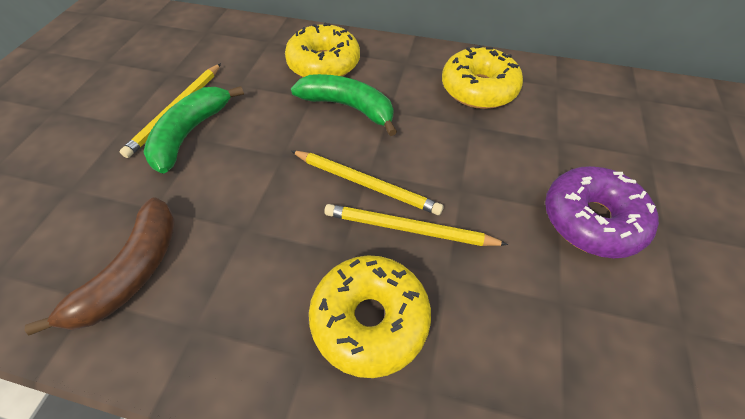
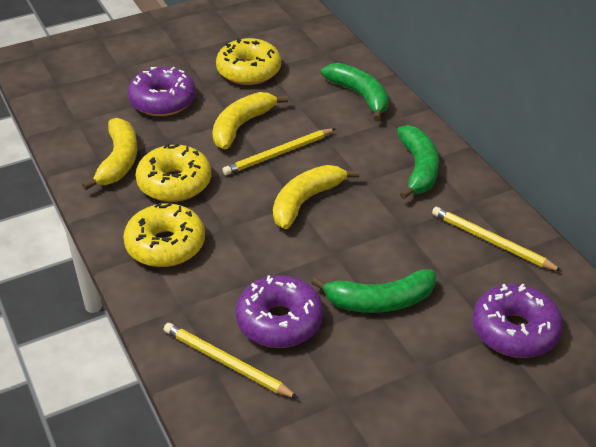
brown banana: [25,197,175,336] = 1 -> none = 0
green banana: [143,86,244,173] [291,74,397,136] = 2 -> [311,269,436,313] [321,63,389,121] [397,125,439,199] = 3
purple donut: [545,166,659,258] = 1 -> [127,67,196,116] [236,275,323,348] [473,283,563,358] = 3
yellow banana: none = 0 -> [82,118,138,190] [212,92,288,149] [273,165,359,229] = 3

